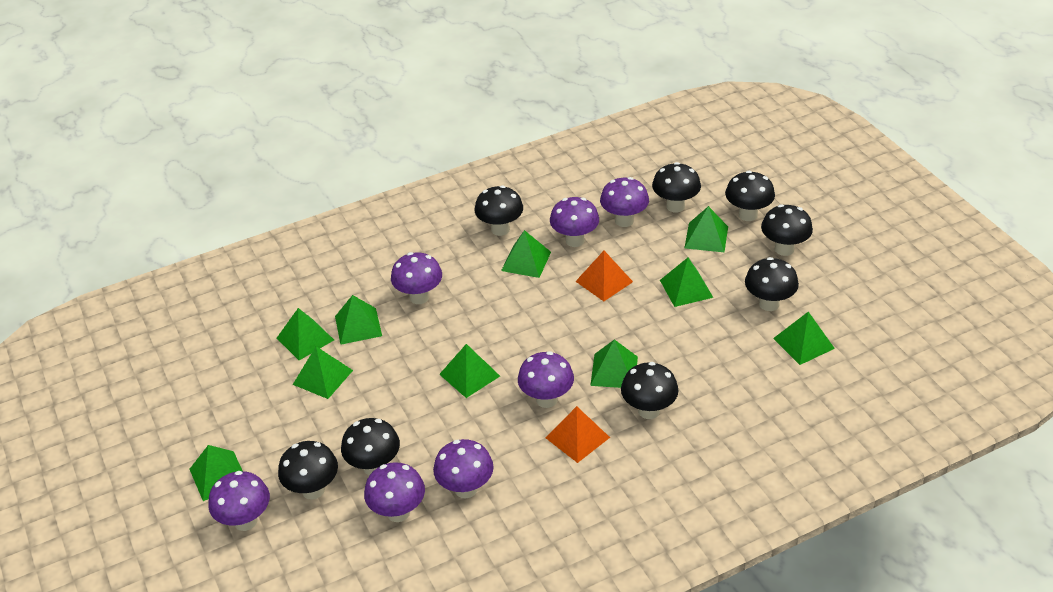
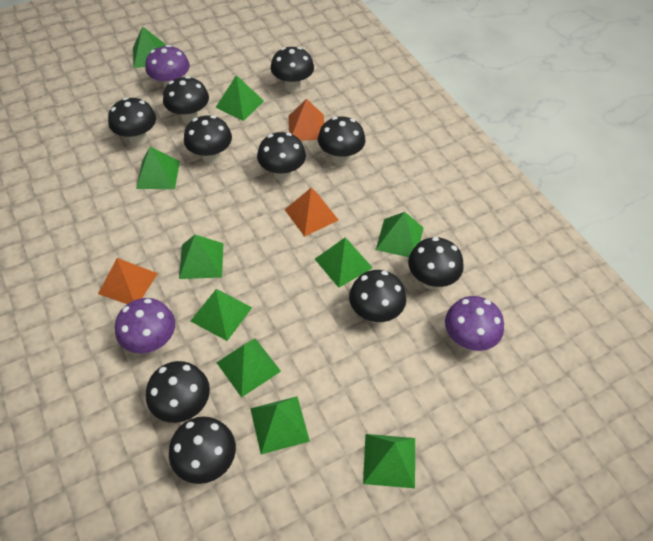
black mushroom: [278,441,338,500] [341,418,400,475] [475,185,523,236] [621,362,679,419] [652,162,701,212] [725,171,775,221] [745,257,799,311] [761,204,813,256] = 8 -> [108,97,156,146] [146,361,210,423] [163,76,209,124] [169,417,236,484] [184,115,232,164] [257,132,306,181] [271,47,314,92] [318,117,365,165] [349,270,406,323] [408,237,464,289] = 10
orange pyramid: [545,406,610,463] [575,251,633,301] = 2 -> [98,258,158,304] [285,188,339,237] [288,99,324,141] = 3
purple mushroom: [208,471,270,531] [364,462,425,522] [391,252,442,304] [433,439,494,499] [518,351,574,408] [550,197,599,247] [600,177,649,227] = 7 -> [115,298,175,354] [145,45,190,89] [445,296,504,351] = 3

